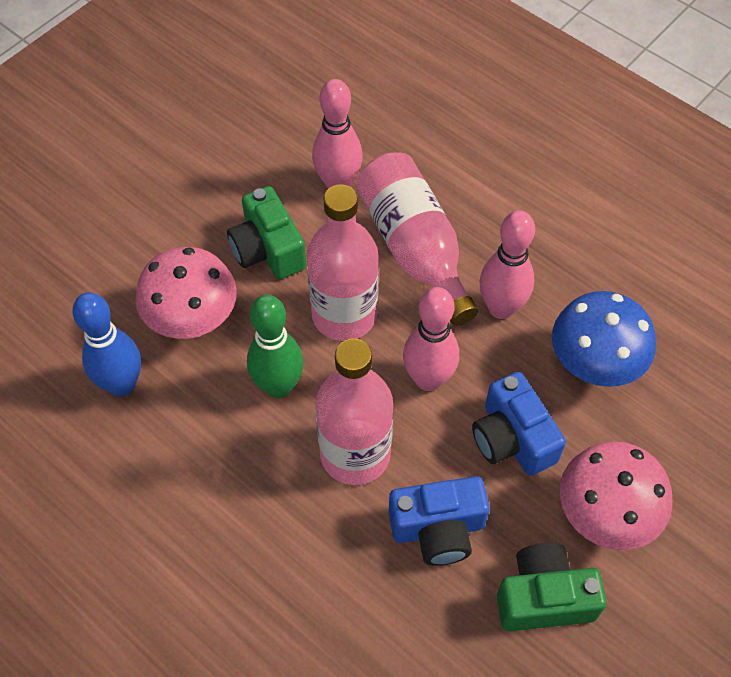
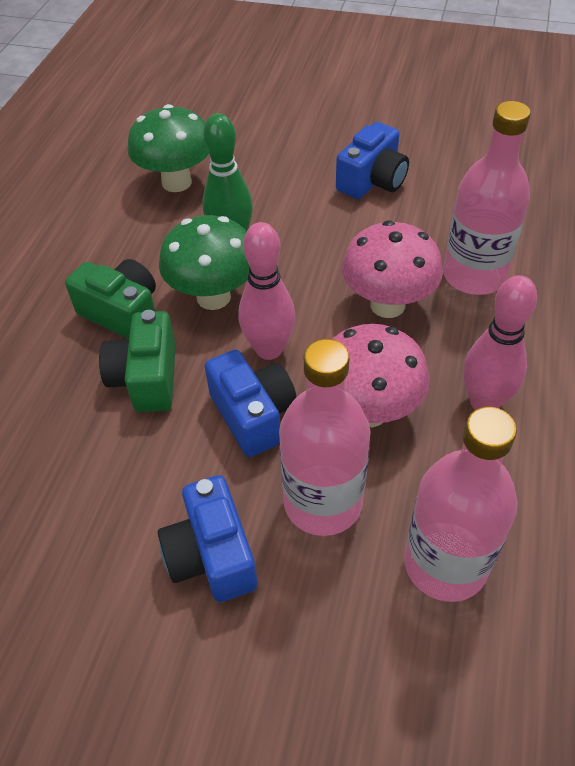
blue bowling pin: [73,293,141,396] = 1 -> none = 0
blue camera: [389,476,490,566] [472,372,566,476] = 2 -> [158,475,258,602] [205,350,297,457] [336,122,409,199] = 3
blue mushroom: [552,291,656,387] = 1 -> none = 0
green mushroom: none = 0 -> [127,104,209,192] [159,215,250,310] = 2
pink bowling pin: [312,79,363,189] [403,287,459,391] [480,210,535,319] = 3 -> [239,222,295,360] [463,275,537,410] = 2

